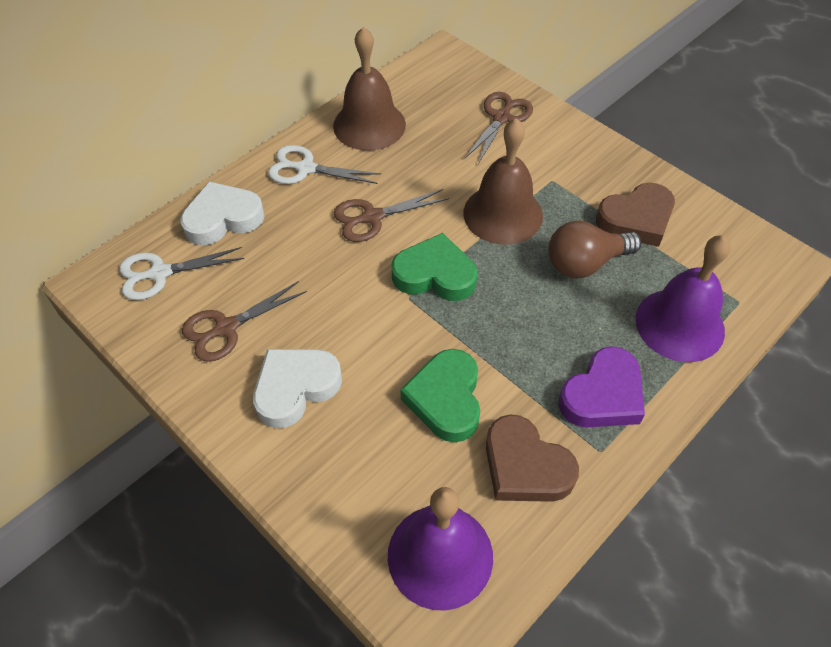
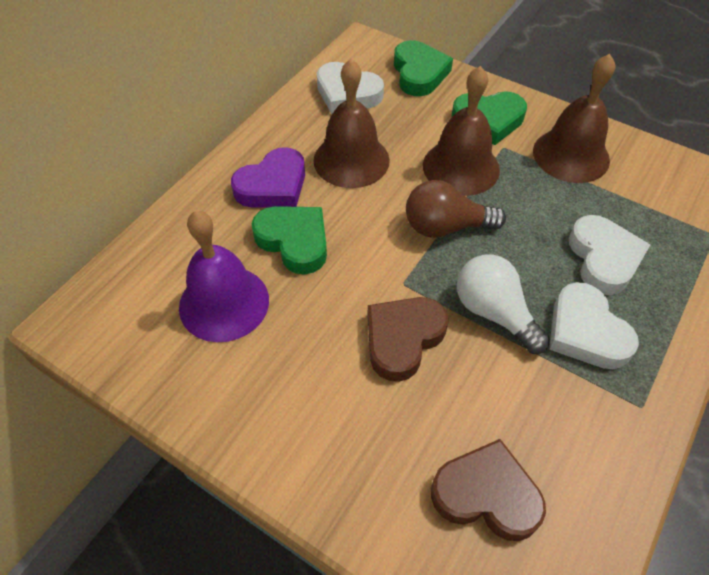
brown bell: [333,27,406,151] [464,118,543,245] = 2 -> [314,59,390,188] [423,66,500,196] [533,54,615,183] = 3
brown scissors: [182,281,307,362] [334,189,449,242] [465,92,533,164] = 3 -> none = 0
green heart: [391,233,477,301] [400,349,480,442] = 2 -> [252,206,327,274] [394,40,453,96] [452,91,527,145] = 3
purple bell: [388,487,493,611] [635,235,731,362] = 2 -> [179,211,269,342] = 1
white heart: [180,181,265,245] [253,349,342,428] = 2 -> [317,62,384,114] [549,282,639,369] [569,215,651,295] = 3
white light bulb: none = 0 -> [457,254,550,354] = 1
white scissors: [119,247,244,300] [268,145,381,184] = 2 -> none = 0

